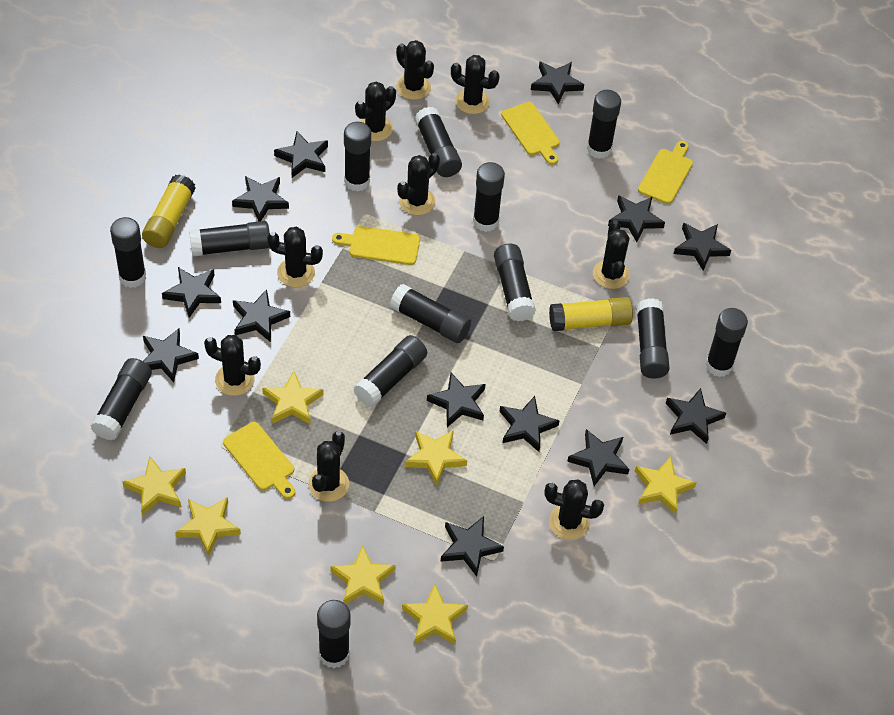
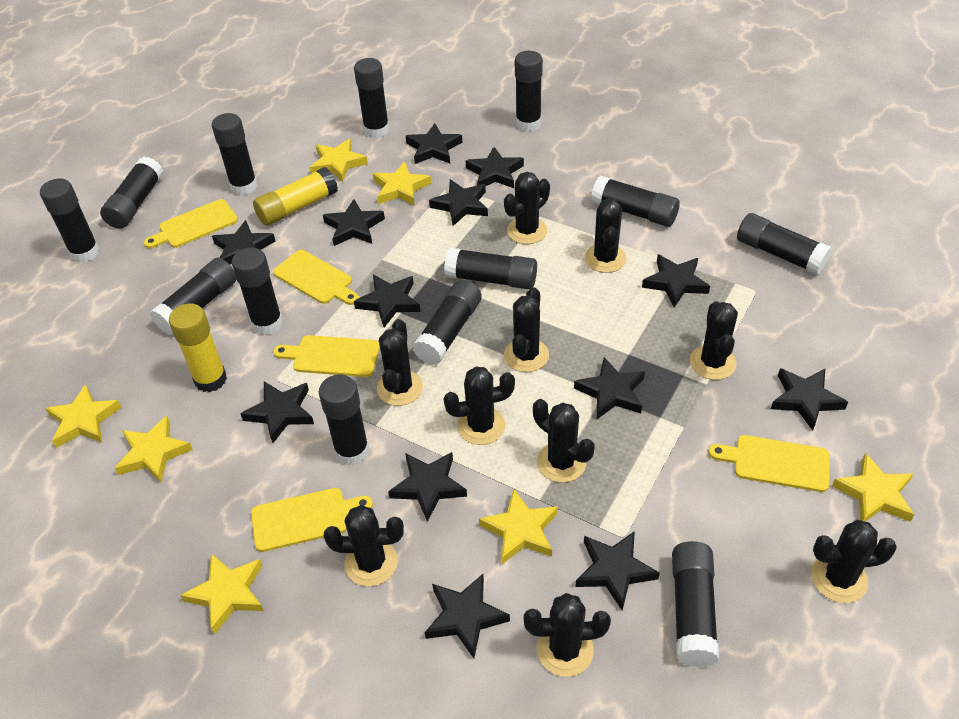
black cactus: [204,335,261,396] [267,227,323,287] [308,431,349,502] [355,82,396,142] [396,40,434,100] [397,153,440,215] [451,55,500,114] [544,479,604,540] [593,220,630,289] = 9 -> [324,505,404,586] [377,319,423,406] [443,366,515,445] [504,172,550,244] [504,287,549,372] [524,593,611,677] [533,399,595,483] [585,199,626,273] [690,301,738,380] [811,520,897,603] = 10
yellow cutting board: [223,422,295,499] [332,226,420,265] [501,102,560,165] [638,141,693,204] = 4 -> [144,199,238,248] [251,488,373,552] [273,250,359,305] [273,335,380,377] [709,435,830,492] = 5

